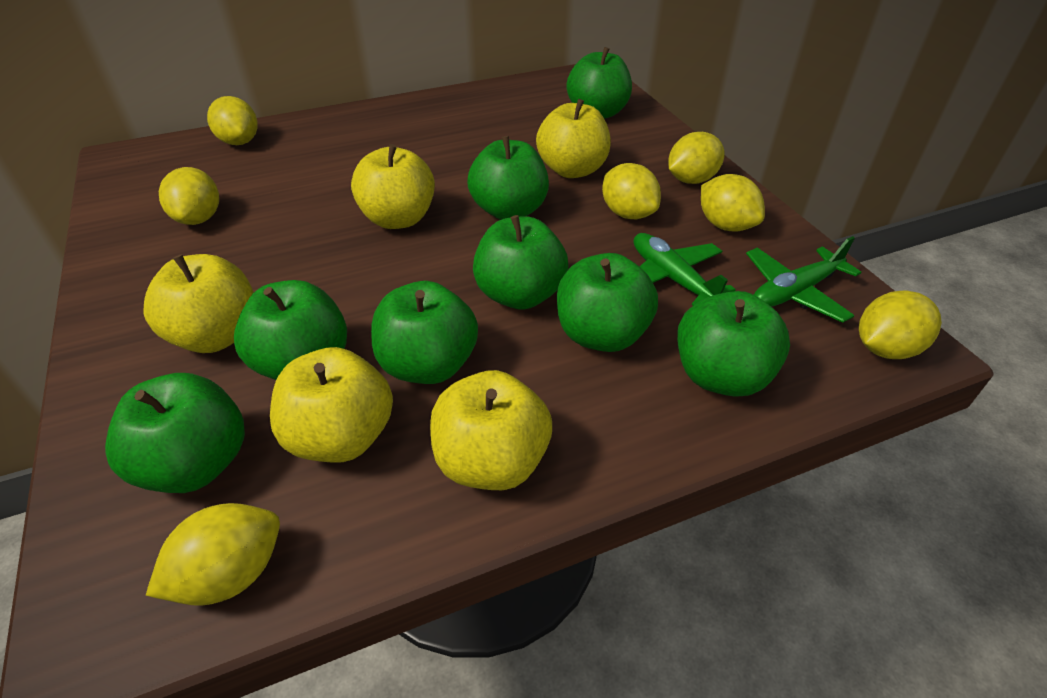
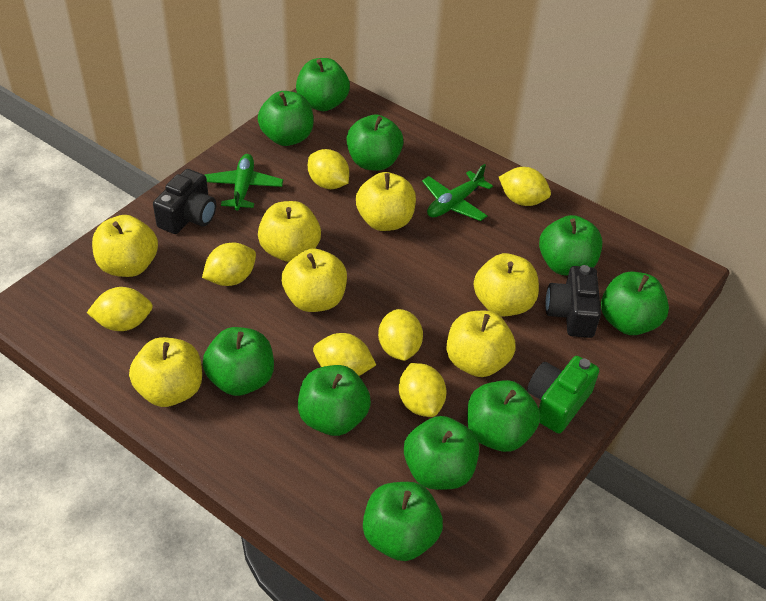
black camera: none = 0 -> [153,169,216,234] [545,265,601,338] = 2
green apple: [105,373,245,493] [234,280,347,380] [371,281,478,384] [467,136,549,220] [473,215,569,310] [557,253,658,352] [567,47,632,119] [677,291,790,397] = 8 -> [203,327,274,396] [258,91,314,146] [296,58,350,111] [298,365,371,436] [346,114,404,171] [363,482,443,561] [404,416,479,490] [467,380,540,452] [539,215,602,276] [601,271,669,335] = 10
green camera: none = 0 -> [527,356,599,433] = 1
yellow apple: [144,254,254,353] [270,347,393,463] [351,144,435,229] [430,370,552,490] [536,99,611,178] = 5 -> [92,215,158,277] [129,337,202,407] [258,201,321,262] [282,249,347,312] [356,172,416,231] [446,311,516,377] [474,253,539,317] = 7

